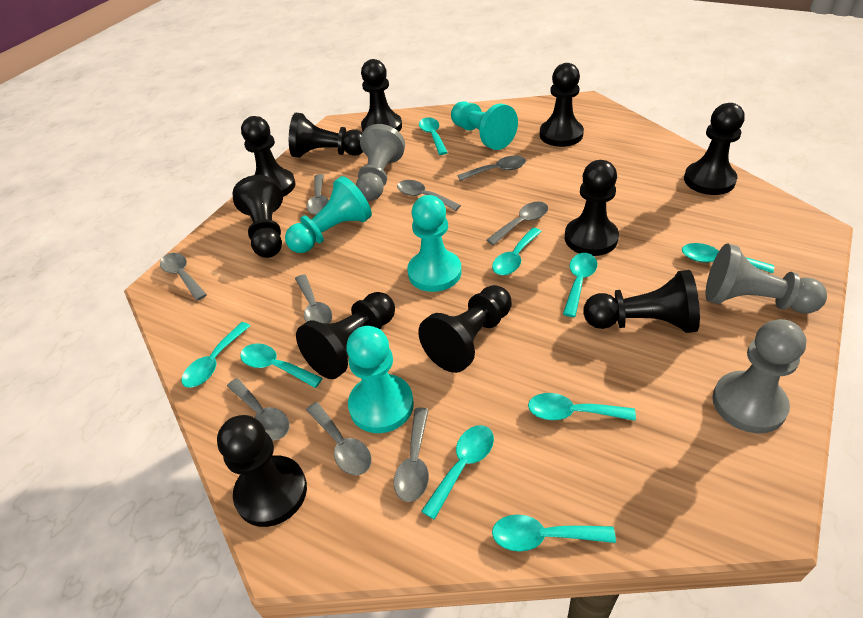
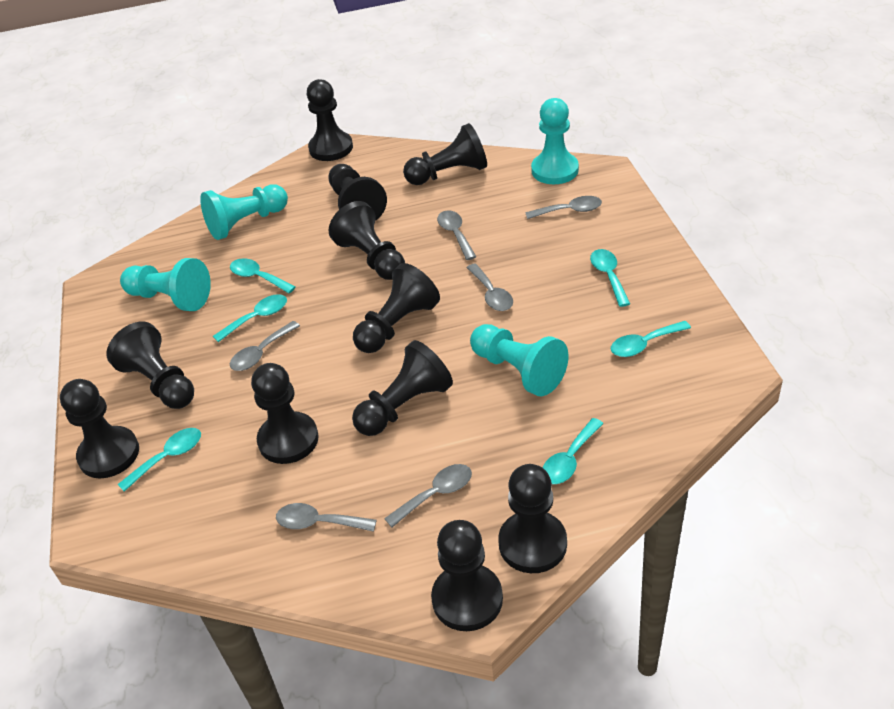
grey pawn: [356,124,405,201] [706,244,827,313] [712,319,806,433] = 3 -> none = 0
grey spoon: [160,253,207,301] [227,378,290,440] [295,274,332,323] [306,402,372,475] [307,174,329,215] [394,408,429,502] [397,180,461,211] [457,156,526,181] [487,202,548,245] = 9 -> [230,321,300,371] [276,503,377,532] [384,464,472,527] [437,210,476,260] [466,263,513,311] [525,196,602,219] = 6
turquoise spoon: [181,322,250,388] [240,343,323,388] [419,117,448,155] [421,425,494,520] [492,228,542,275] [492,515,616,552] [528,393,636,421] [563,253,597,317] [682,243,774,273] = 9 -> [117,428,201,492] [213,294,287,342] [230,258,295,293] [543,418,604,484] [590,249,630,307] [611,321,691,357] = 6

